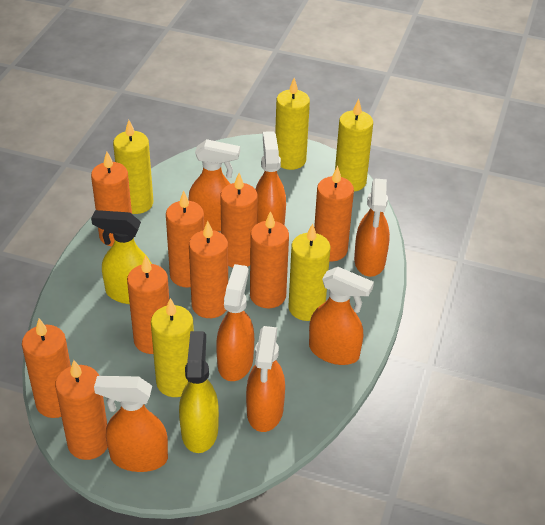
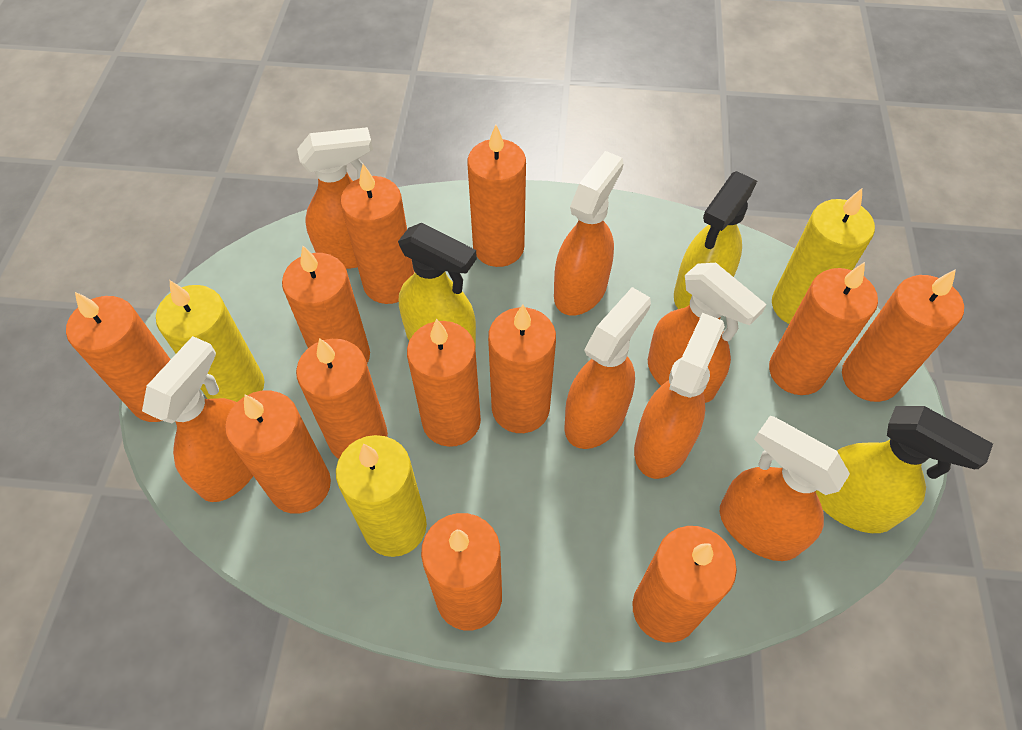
orange candle: [22,319,71,418] [55,360,108,460] [91,152,132,247] [127,255,169,354] [166,191,204,287] [189,221,228,318] [220,173,258,268] [250,211,289,308] [314,166,354,262] = 9 -> [66,292,171,422] [225,390,331,514] [282,246,370,363] [296,338,388,459] [340,164,415,304] [407,319,481,447] [421,513,502,631] [467,125,526,267] [488,305,556,433] [632,526,737,643] [769,262,878,395] [842,269,964,402] = 12
yellow candle: [113,120,153,214] [151,298,194,397] [275,78,310,170] [288,223,330,321] [335,99,373,192] = 5 -> [156,280,264,402] [336,435,427,557] [772,188,875,324] = 3
yellow spray bottle: [91,210,152,304] [179,331,219,453] = 2 -> [398,223,477,348] [674,171,757,309] [816,406,993,533] = 3

